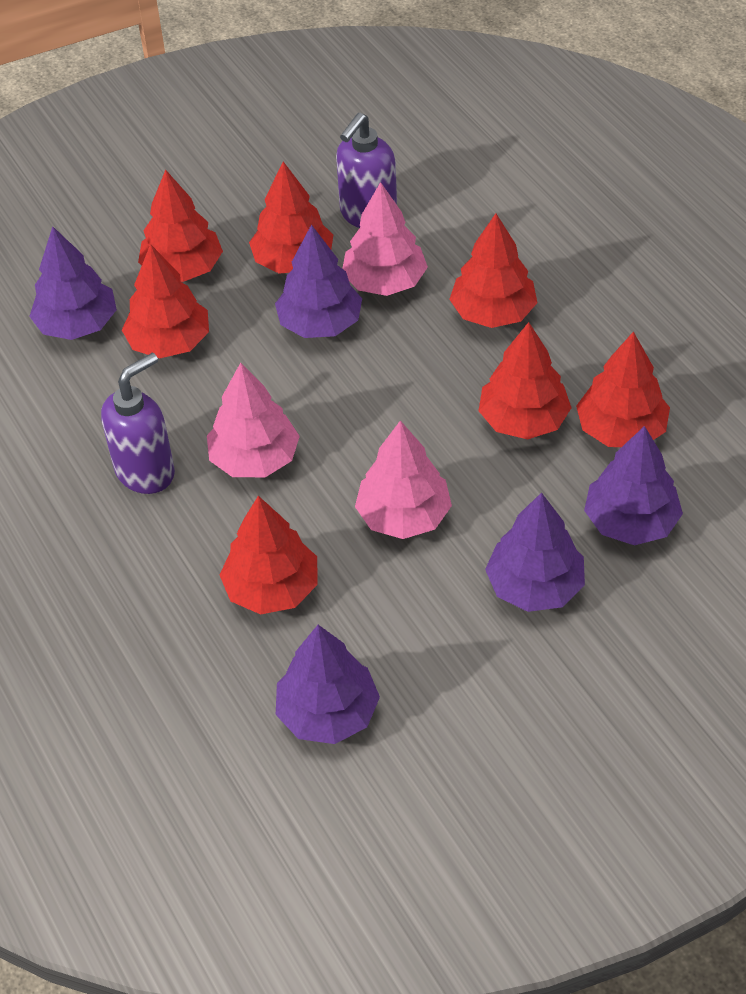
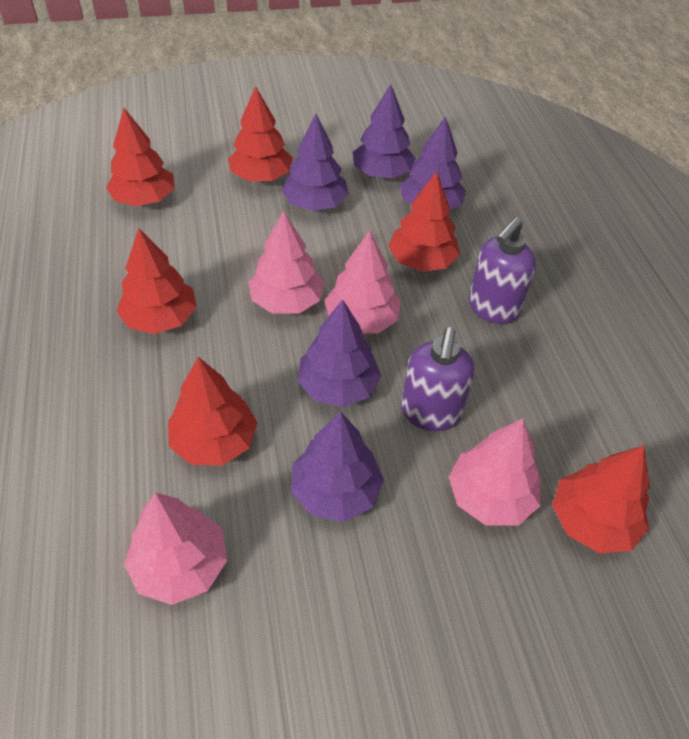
pink tree: [207,362,300,477] [342,182,428,296] [355,421,452,539] = 3 -> [124,492,227,605] [249,211,324,314] [324,230,401,333] [449,418,540,526] = 4
red tree: [122,244,209,358] [138,169,223,282] [220,496,318,615] [249,162,333,274] [449,213,537,328] [479,322,571,439] [576,331,670,447] = 7 -> [106,108,175,206] [116,228,197,334] [168,357,258,465] [228,86,293,181] [388,171,460,272] [552,446,650,553] = 6

